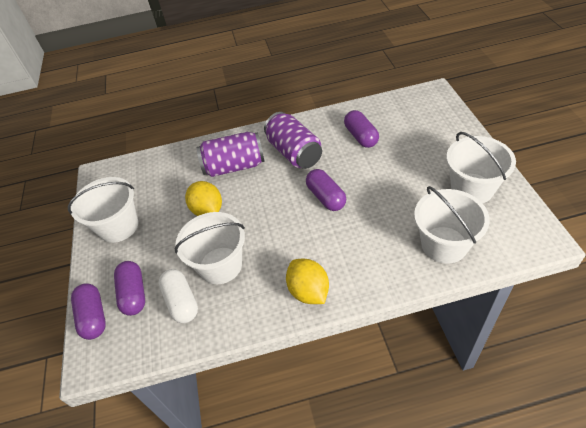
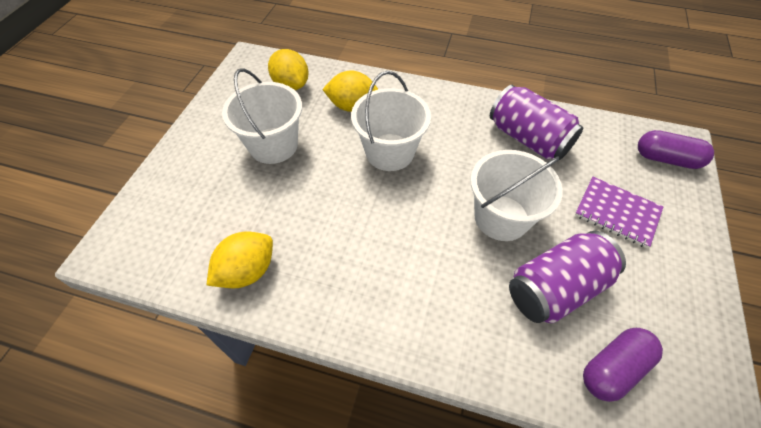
purple capsule: [71,283,106,340] [114,261,145,316] [306,169,346,211] [344,110,379,148] = 4 -> [583,328,663,402] [638,130,714,169] = 2
purple notebook: none = 0 -> [575,177,664,248] = 1
white bucket: [68,177,138,243] [175,212,245,284] [414,186,490,264] [446,132,516,203] = 4 -> [222,68,302,164] [351,71,431,171] [470,150,563,241] = 3
white capsule: [158,269,198,323] = 1 -> none = 0
yellow lemon: [185,181,222,216] [286,259,329,304] = 2 -> [207,232,273,288] [268,49,309,90] [322,71,378,112] = 3

